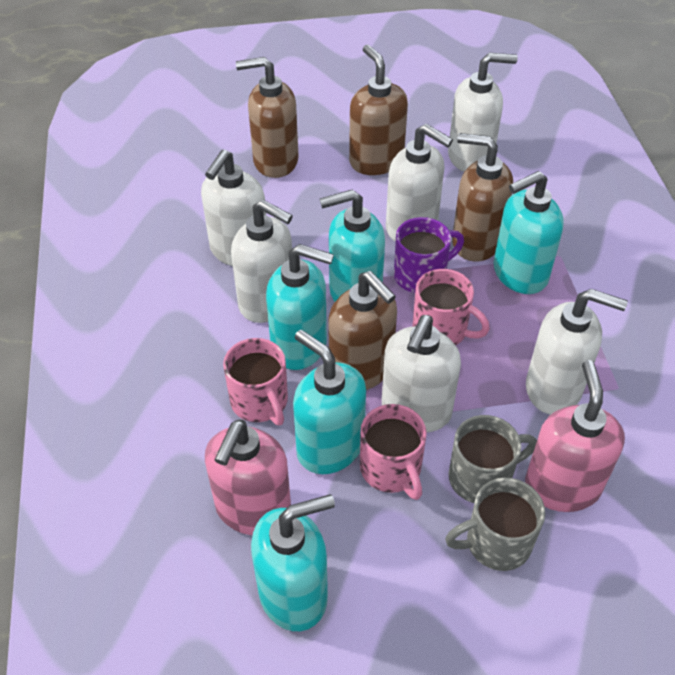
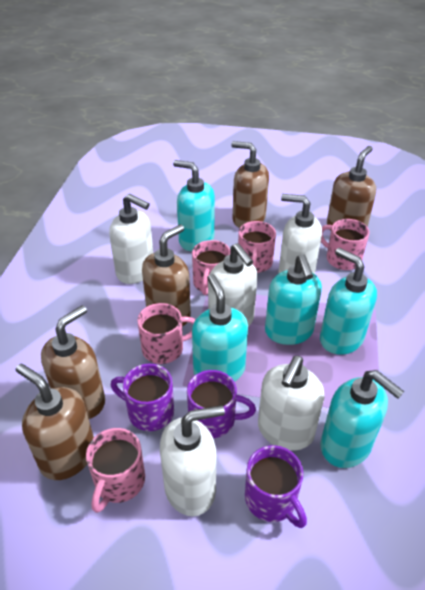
brown soap dispenser: [236,57,299,178] [328,271,397,390] [349,44,408,175] [452,133,513,262] = 4 -> [16,364,94,480] [41,305,105,419] [142,224,191,326] [231,141,269,228] [327,146,376,231] = 5
grey mug: [445,478,545,571] [448,415,537,503] = 2 -> none = 0
pink mug: [223,338,288,425] [360,404,427,500] [413,269,490,345] = 3 -> [86,428,145,513] [137,303,195,364] [192,240,230,295] [238,221,276,273] [321,219,370,270] = 5
pink soap dispenser: [205,420,291,535] [525,360,625,512] = 2 -> none = 0
purple mug: [394,217,464,293] = 1 -> [111,364,174,431] [187,370,256,438] [245,445,307,528] = 3
white soap dispenser: [201,150,266,266] [231,200,293,323] [382,315,461,432] [386,124,453,242] [448,53,518,172] [526,289,628,414] = 6 -> [109,194,153,284] [160,405,225,516] [208,243,258,327] [258,356,324,451] [278,194,322,274] = 5

